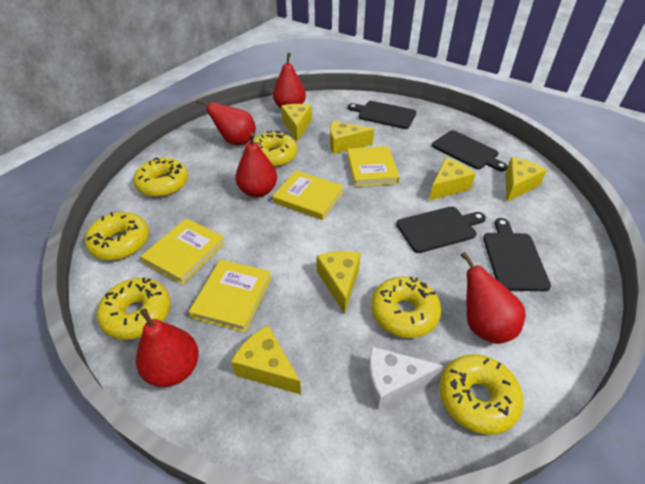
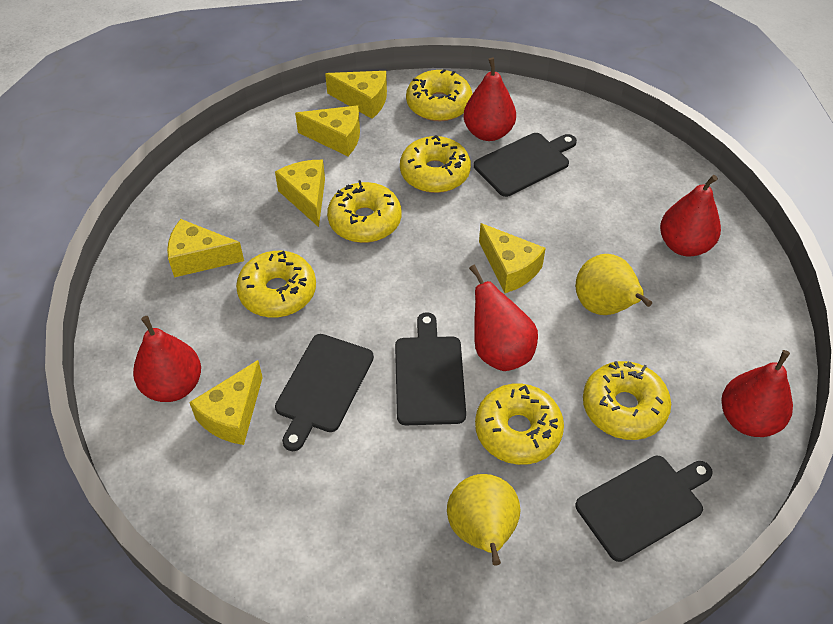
white cheese: [368,346,443,410] = 1 -> none = 0
yellow book: [141,218,226,285] [189,260,272,332] [273,170,344,220] [347,146,400,187] = 4 -> none = 0
yellow pear: none = 0 -> [447,474,520,566] [575,254,652,315] = 2

